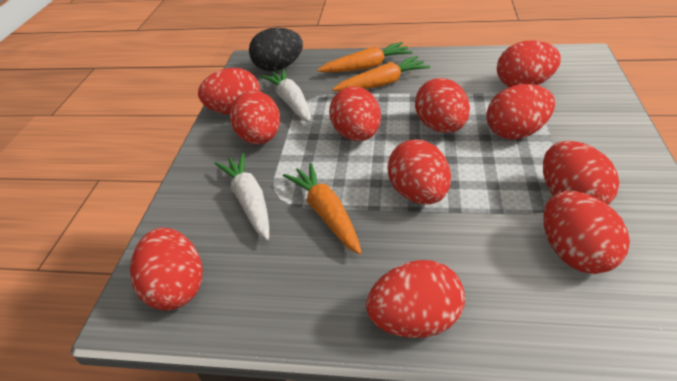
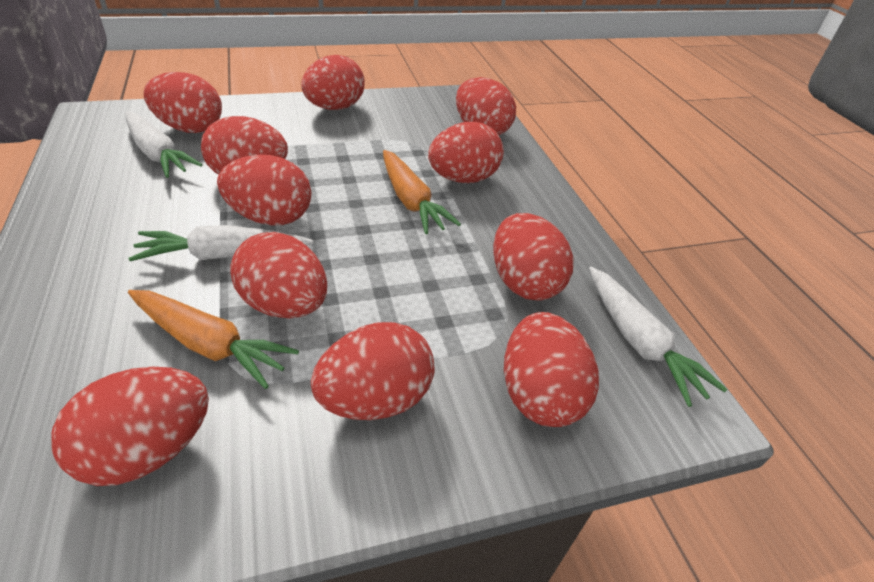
black egg: [249,28,303,71] = 1 -> none = 0
orange carrot: [283,163,362,254] [318,42,413,73] [332,56,430,91] = 3 -> [128,290,299,389] [383,150,461,234] = 2
white carrot: [214,153,269,240] [261,69,312,123] = 2 -> [125,112,203,178] [129,225,313,261] [589,267,728,407] = 3

